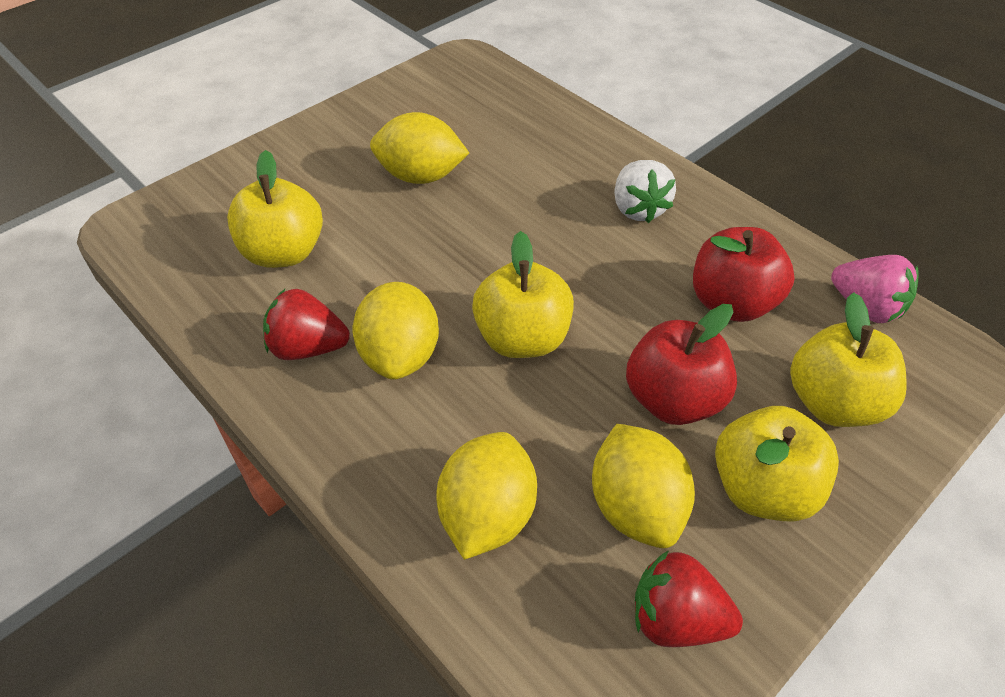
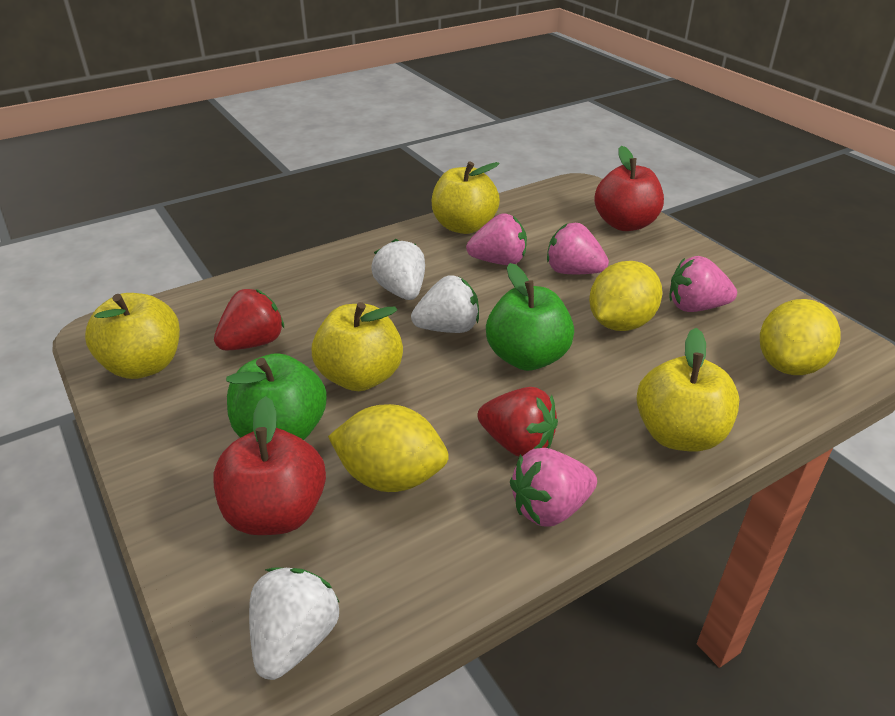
green apple: none = 0 -> [226,353,327,440] [486,263,574,371] = 2
pink strawberry: [831,255,919,323] = 1 -> [466,213,527,265] [510,448,597,527] [547,223,609,274] [670,256,737,312] = 4
white strawberry: [614,160,676,223] = 1 -> [249,567,340,680] [371,239,425,300] [411,275,479,333] = 3
yellow lemon: [352,282,439,380] [370,112,469,184] [436,432,537,560] [592,424,695,548] = 4 -> [328,404,449,492] [589,261,662,331] [760,299,840,375] = 3

